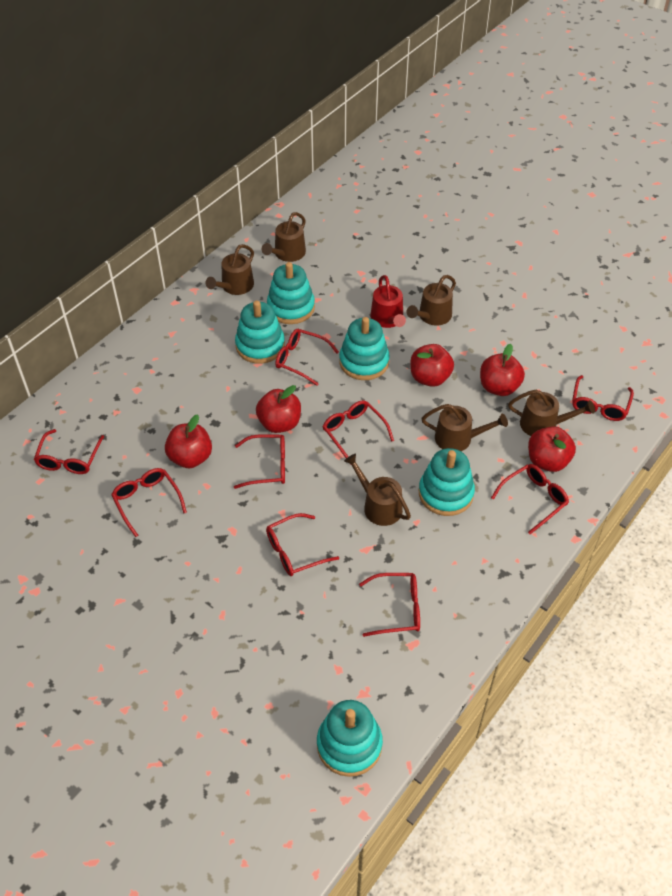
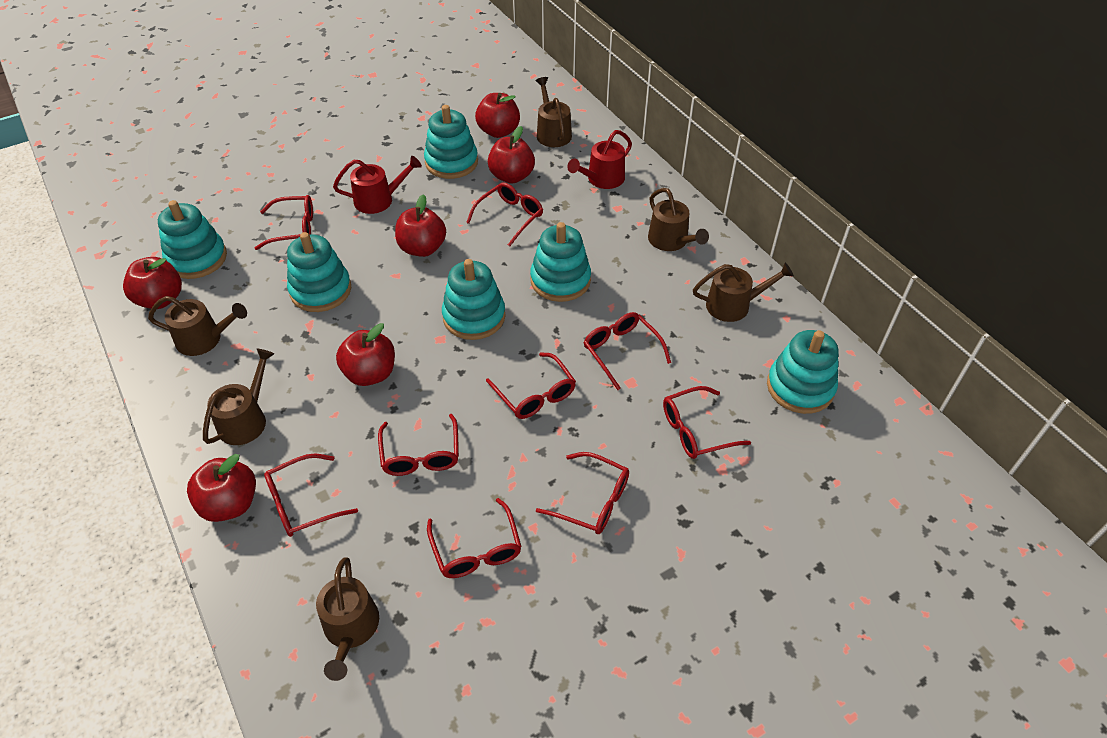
red apple: [165,414,212,468] [256,385,301,433] [410,344,454,387] [480,344,525,396] [528,426,576,472] = 5 -> [123,257,182,309] [187,454,256,522] [336,323,395,386] [395,194,446,257] [475,93,520,138] [488,126,535,184] = 6
red watering can: [370,275,406,328] = 1 -> [333,156,422,214] [567,130,632,189] = 2
turquoise stacking toy: [235,301,285,364] [267,262,315,324] [317,700,383,777] [339,317,390,380] [419,448,475,516] = 5 -> [158,200,227,279] [287,232,351,312] [424,105,478,179] [442,259,506,340] [530,222,591,302] [767,330,839,414] = 6

